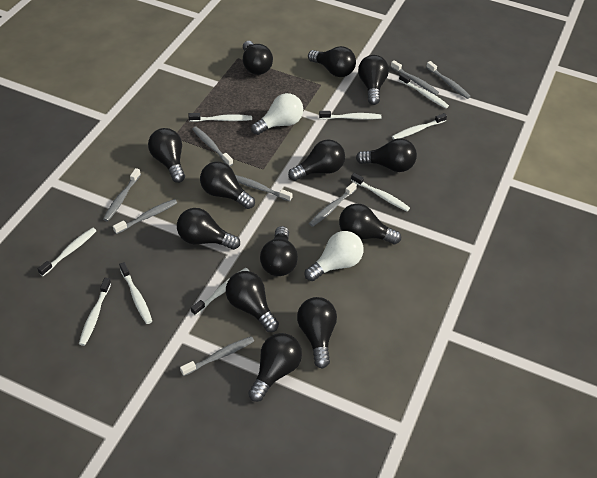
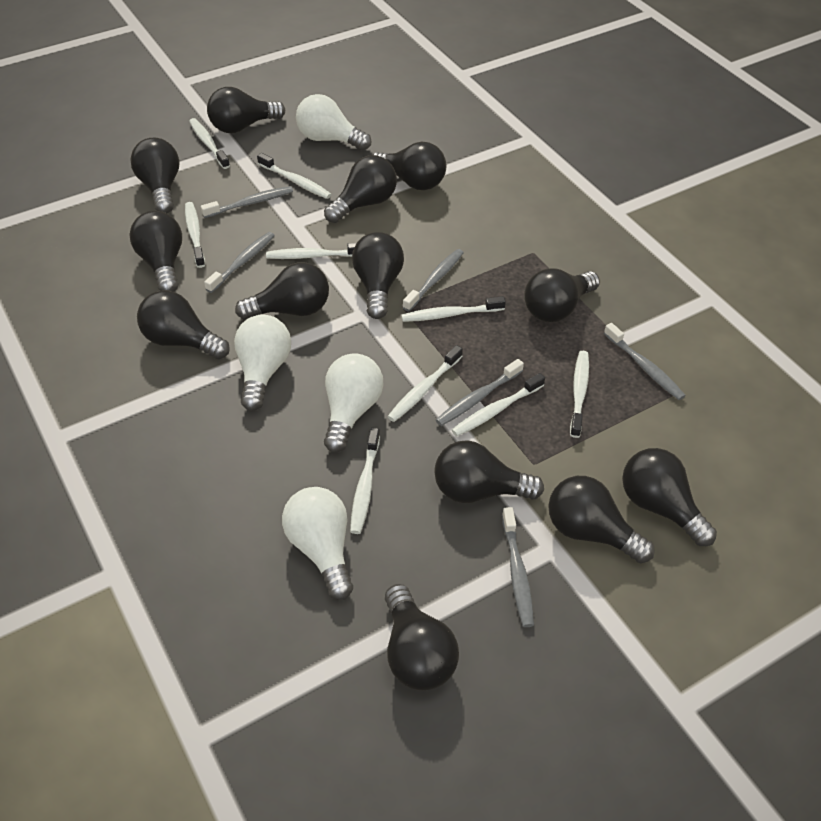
grey toothbrush: [103,168,141,221] [113,199,177,234] [180,336,254,376] [192,127,233,166] [235,175,293,202] [309,182,357,227] [391,60,439,95] [426,61,471,99] = 8 -> [201,186,293,218] [204,232,275,293] [403,249,463,311] [436,359,524,426] [502,507,534,627] [604,323,686,400] = 6
white light bulb: [251,93,303,135] [305,231,364,281] = 2 -> [234,315,291,411] [282,487,353,600] [296,94,371,150] [324,353,383,453] = 4

